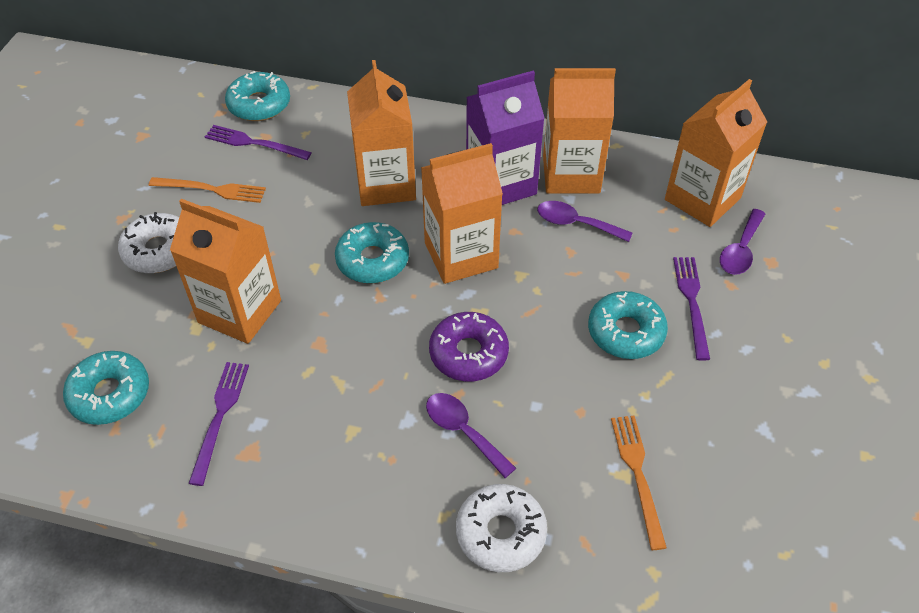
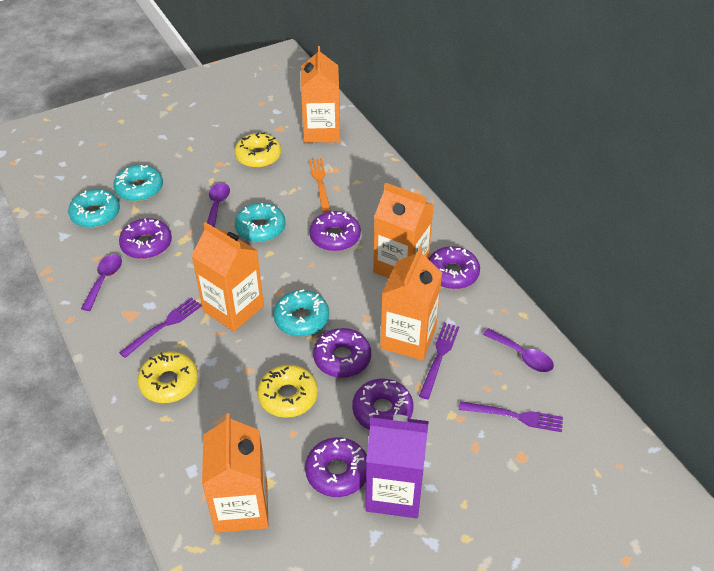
orange fork: [149,177,266,203] [611,415,667,550] = 2 -> [309,158,331,212] = 1
purple donut: [429,312,509,381] = 1 -> [119,218,172,259] [305,437,367,497] [309,211,361,251] [313,328,371,378] [352,378,413,430] [429,246,480,289] = 6
white donut: [118,212,179,273] [456,484,547,572] = 2 -> none = 0
yellow donut: none = 0 -> [137,352,198,403] [234,133,281,168] [258,365,318,418] = 3

